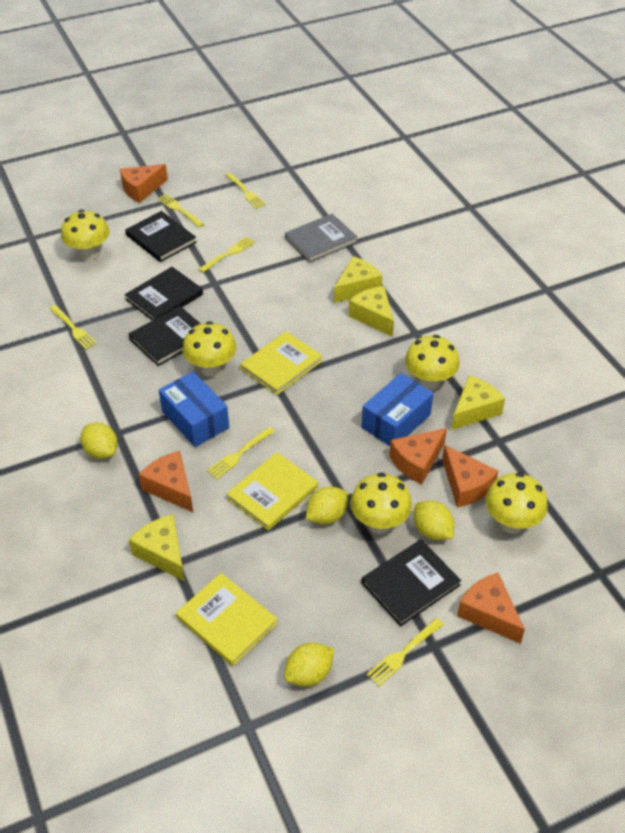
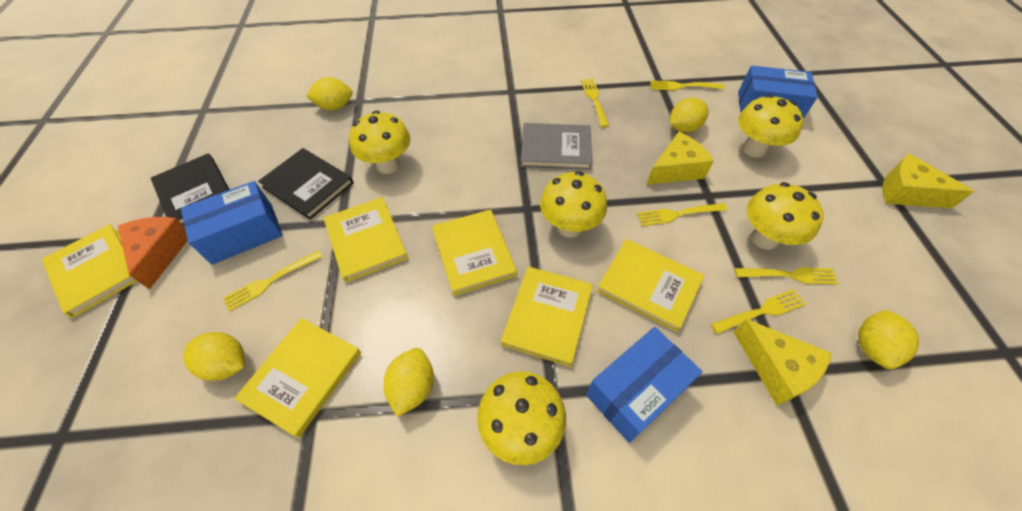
black book: [125,211,197,262] [125,267,203,320] [129,306,200,366] [362,540,461,626] = 4 -> [151,153,230,225] [258,148,354,220] = 2
blue box: [159,372,229,447] [362,373,434,446] = 2 -> [181,181,283,265] [586,327,703,443] [738,66,818,119] = 3
orange cheese: [120,164,168,203] [139,451,193,512] [389,428,447,484] [442,445,499,507] [457,573,525,644] = 5 -> [118,217,188,290] = 1
yellow book: [176,573,278,666] [227,452,318,531] [240,331,322,395] = 3 -> [42,224,137,318] [234,318,361,438] [324,197,408,282] [432,209,517,296] [501,267,593,367] [597,239,704,332] = 6
yellow cheese: [129,515,185,582] [334,256,382,303] [349,286,394,337] [451,375,505,430] = 4 -> [647,132,714,185] [733,319,832,406] [882,153,974,209] = 3
yellow lemon: [80,422,118,459] [284,643,334,687] [306,486,348,525] [414,501,454,540] = 4 -> [183,332,245,381] [306,77,352,110] [383,348,434,417] [670,98,709,133] [858,310,919,369] = 5

